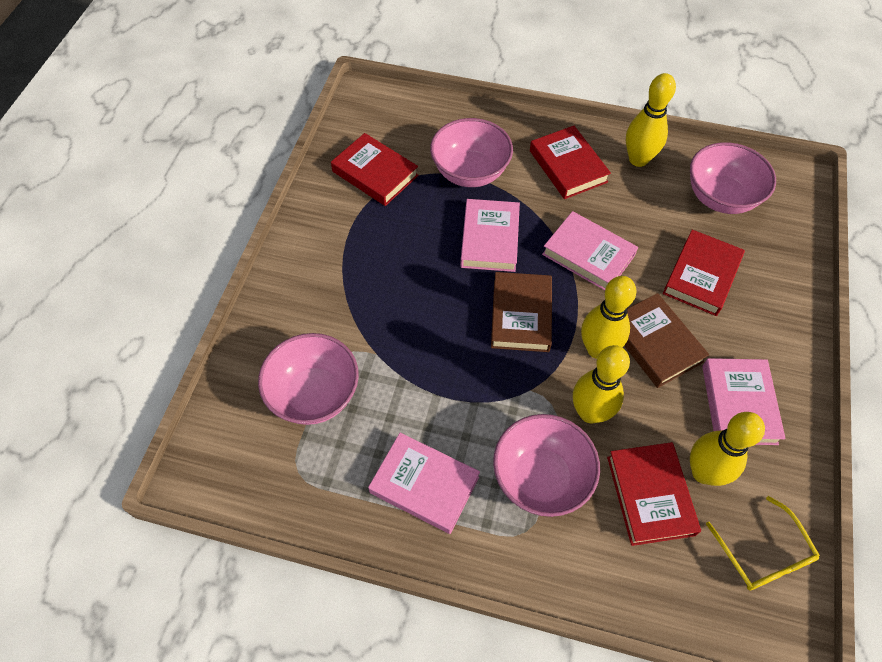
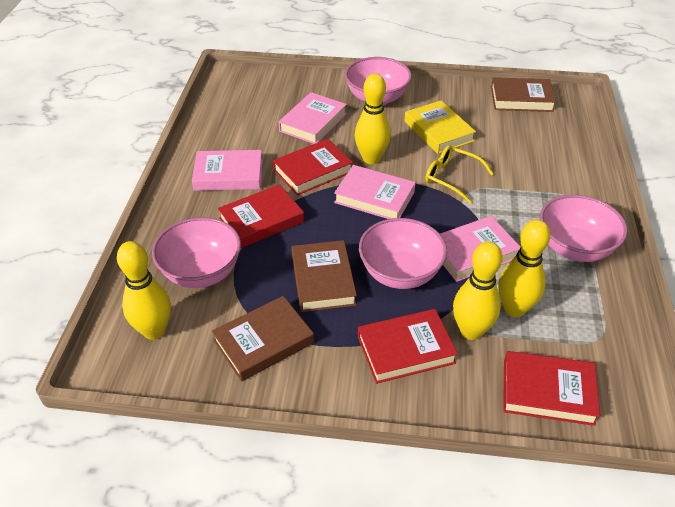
brown book: [491,272,552,352] [624,293,709,388] = 2 -> [212,296,314,382] [291,240,357,312] [491,77,556,112] = 3
yellow book: none = 0 -> [405,101,476,154] = 1

